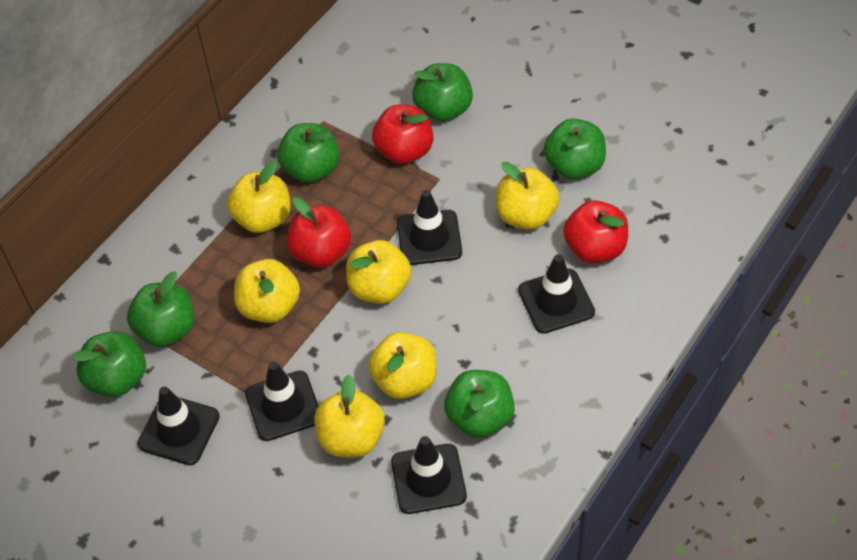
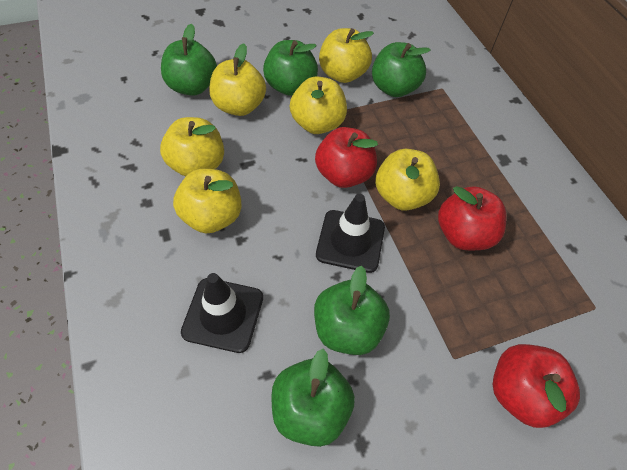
black traffic cone: [138,386,220,465] [245,362,318,441] [391,436,467,514] [397,190,462,265] [518,254,595,334] = 5 -> [181,273,263,353] [316,194,385,273] = 2
green apple: [72,331,146,398] [127,271,194,347] [277,123,339,183] [412,63,473,122] [444,370,515,438] [544,119,606,179] = 6 -> [161,24,217,96] [263,40,318,96] [271,349,355,447] [314,266,390,355] [372,42,431,97] = 5

